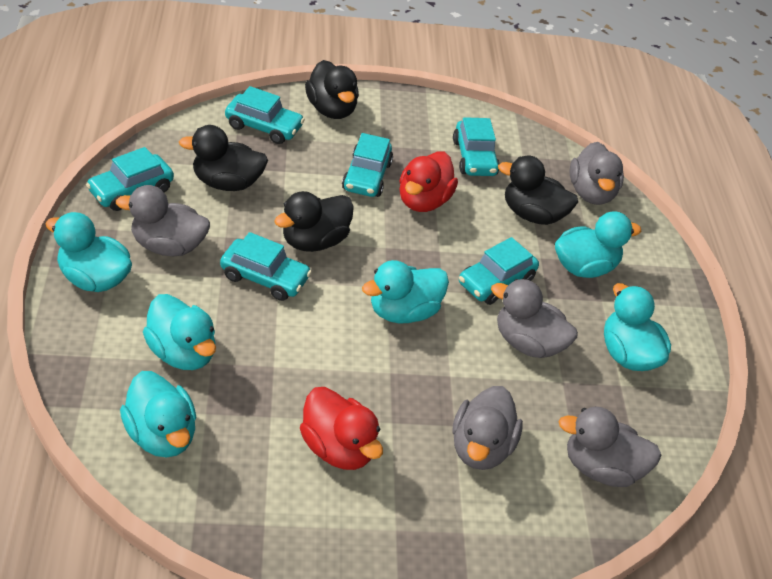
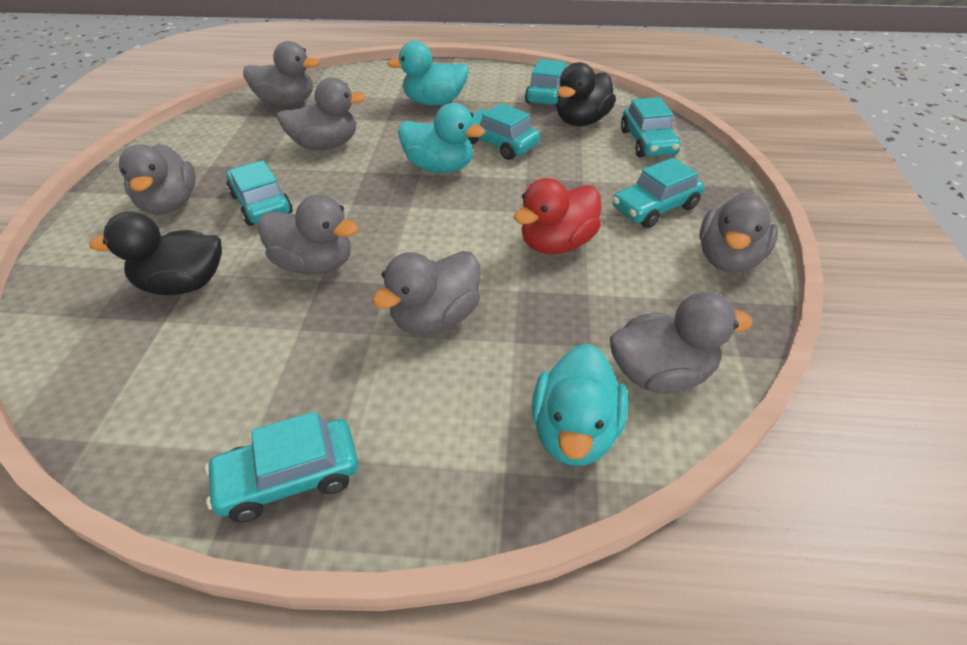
black duck: [179,125,268,191] [274,191,354,252] [305,60,359,119] [498,155,578,225] = 4 -> [90,211,222,295] [557,62,616,126] = 2
grey duck: [116,185,210,256] [452,386,523,470] [491,279,578,358] [558,407,662,487] [570,142,624,205] = 5 -> [119,144,196,215] [243,41,319,106] [258,195,359,275] [277,78,366,150] [372,251,481,335] [610,292,753,394] [699,193,778,273] = 7
red duck: [300,387,383,470] [399,151,458,212] = 2 -> [514,178,601,254] = 1
turquoise duck: [46,212,132,292] [120,371,196,458] [143,294,216,370] [362,260,449,323] [555,211,641,278] [604,283,671,371] = 6 -> [387,41,469,105] [398,103,485,173] [532,344,628,466] = 3

